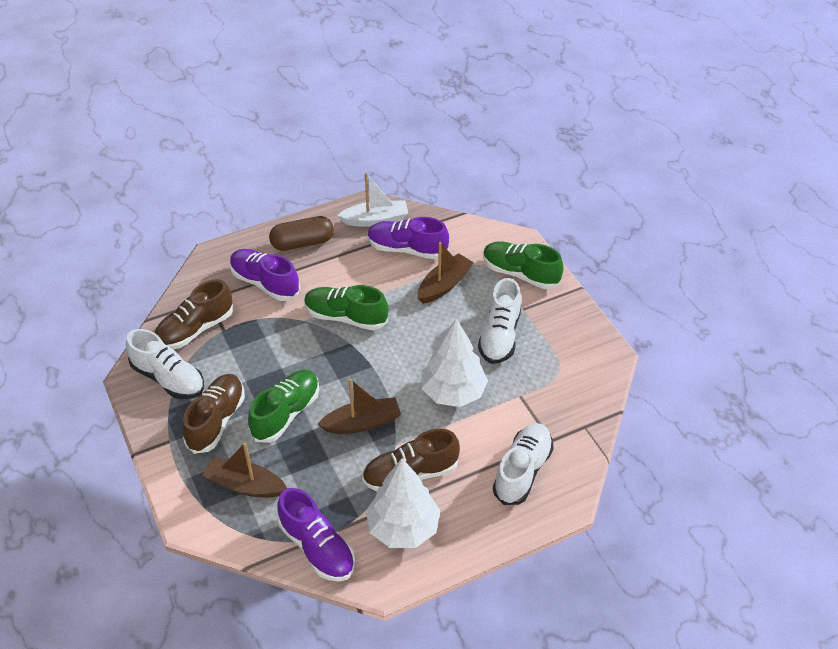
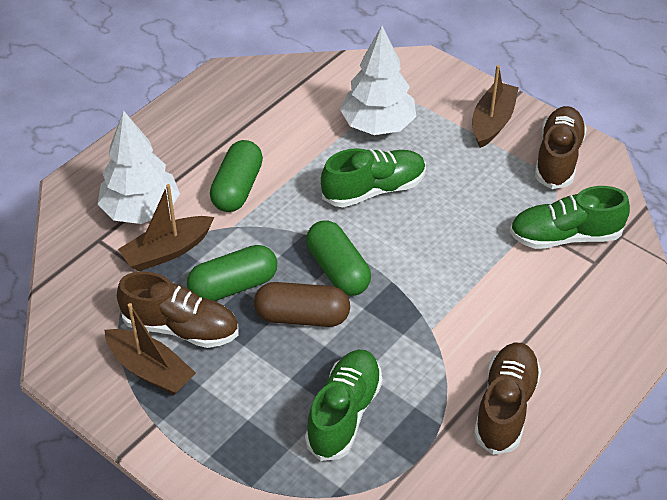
green capsule: none = 0 -> [187,245,277,301] [210,140,263,212] [306,220,371,296] = 3
purple shoe: [230,249,300,301] [277,488,355,582] [368,217,449,259] = 3 -> none = 0
white boat: [337,173,408,227] = 1 -> none = 0
white shoe: [126,329,204,399] [478,278,522,364] [493,423,554,505] = 3 -> none = 0

